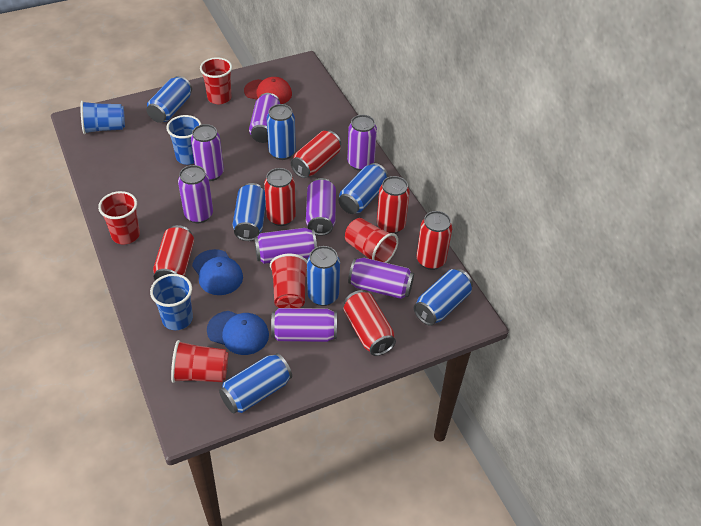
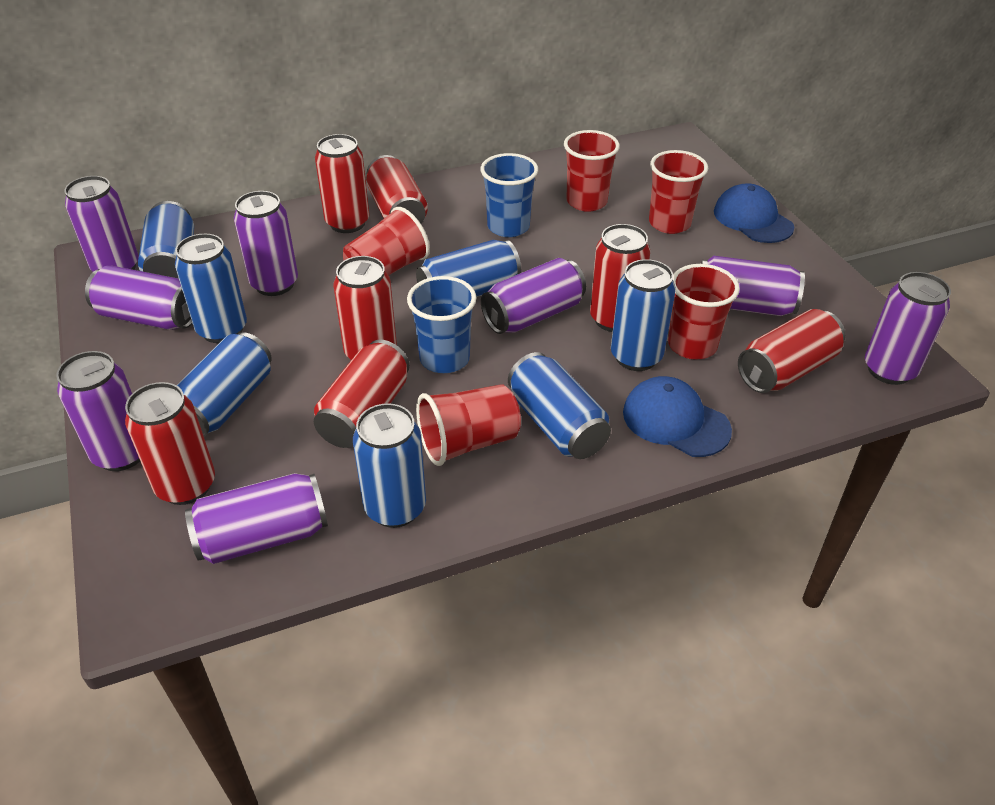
blue cup: [80,101,125,134] [150,274,193,330] [166,115,201,165] = 3 -> [407,276,476,373] [480,153,538,237] = 2
red can: [153,225,194,281] [264,168,296,226] [290,131,341,178] [343,290,396,356] [377,176,410,234] [417,211,452,270] = 6 -> [125,382,215,505] [314,340,410,448] [315,134,369,233] [333,256,397,360] [366,155,428,224] [590,224,650,332] [738,309,845,393] = 7
red cap: [244,77,292,104] = 1 -> none = 0

